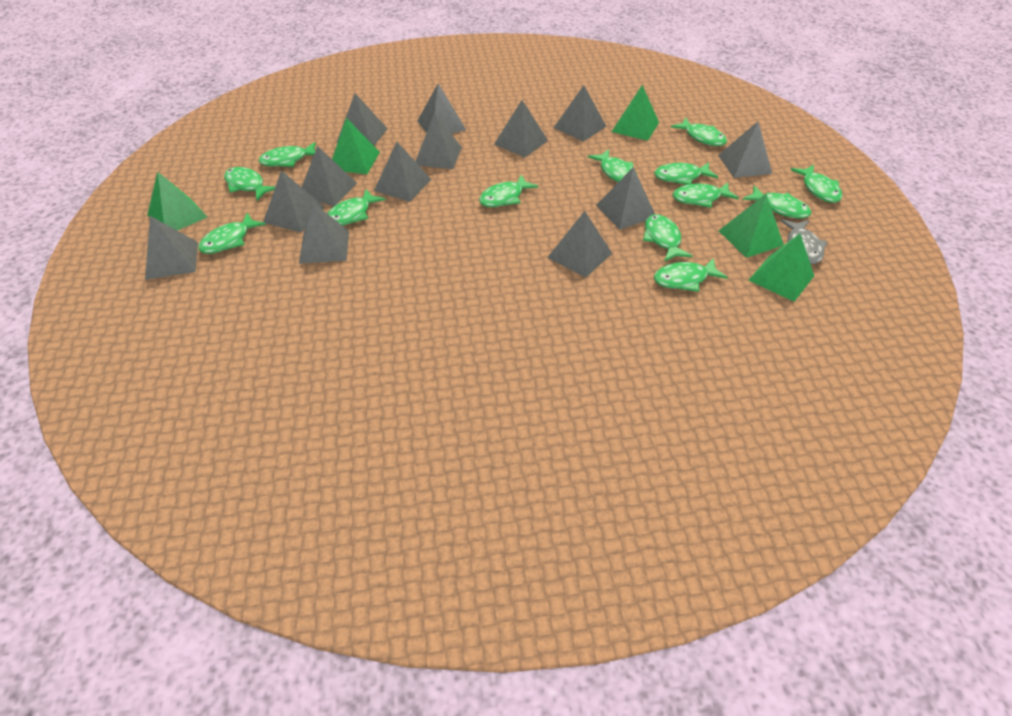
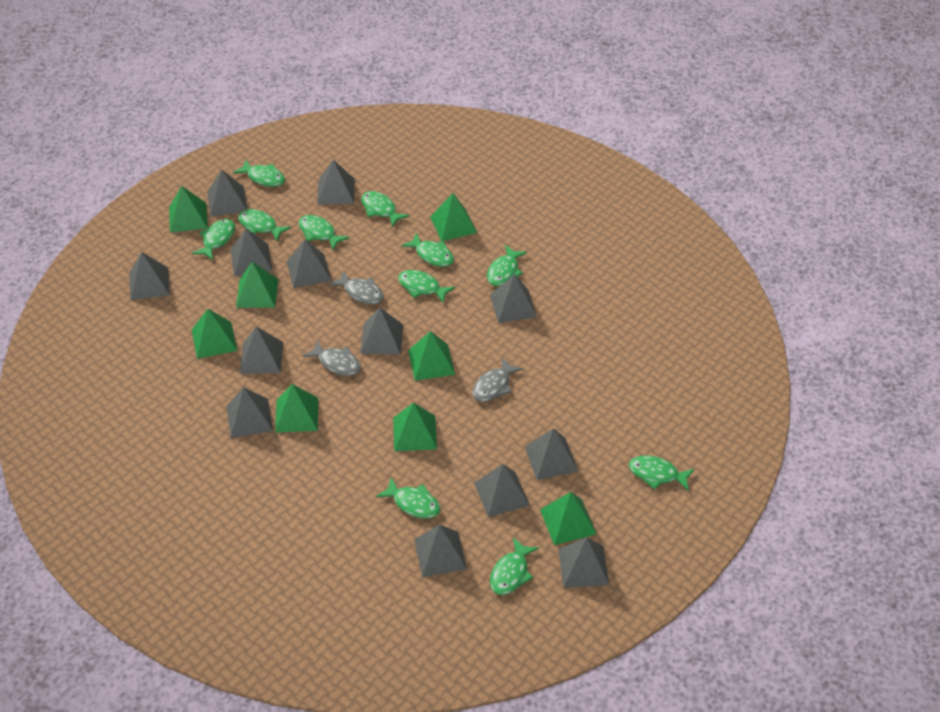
green fish: [198,213,266,254] [224,167,276,200] [259,142,316,167] [327,189,386,226] [479,175,539,207] [588,149,637,182] [643,214,693,262] [654,162,718,185] [654,258,728,292] [671,118,727,146] [673,183,739,208] [742,185,811,219] [790,165,842,203] = 13 -> [192,219,235,260] [233,160,285,187] [238,209,291,241] [299,215,349,250] [361,191,409,227] [376,477,441,519] [398,270,455,303] [401,233,454,267] [487,245,527,286] [490,537,539,595] [629,456,695,491] = 11
green pyramid: [147,172,208,230] [332,118,380,174] [612,85,659,141] [719,194,784,258] [749,234,814,302] = 5 -> [169,186,208,233] [192,309,237,359] [236,262,278,308] [275,384,318,433] [393,402,437,451] [408,331,455,381] [430,193,477,241] [540,492,596,545] = 8
grey fish: [780,219,827,264] = 1 -> [303,340,361,376] [329,270,384,305] [472,357,523,402] = 3

